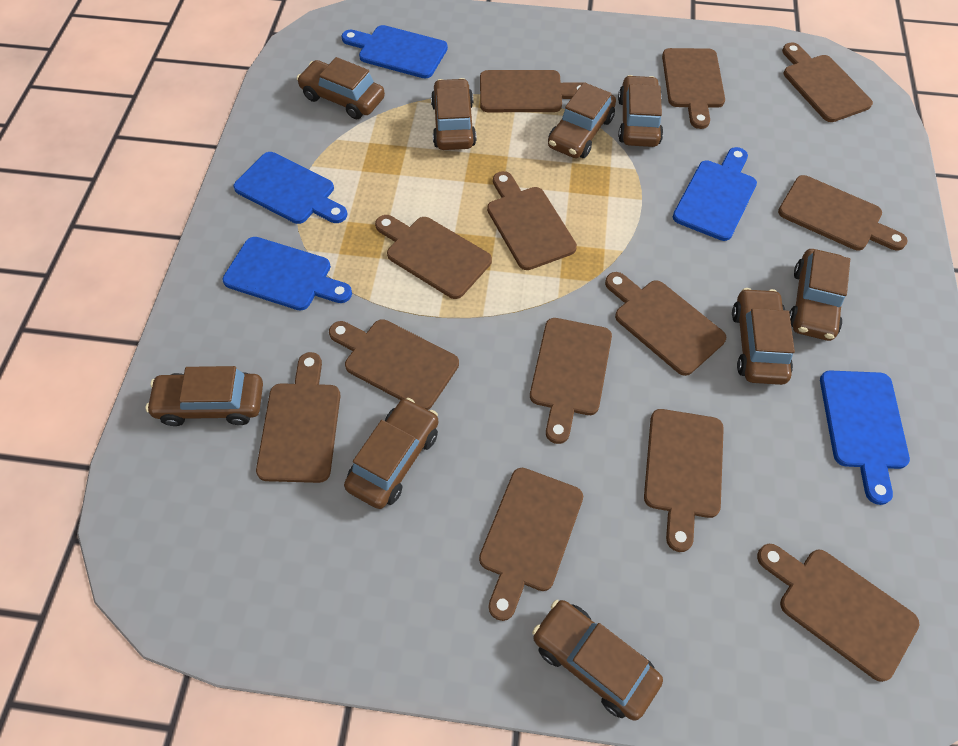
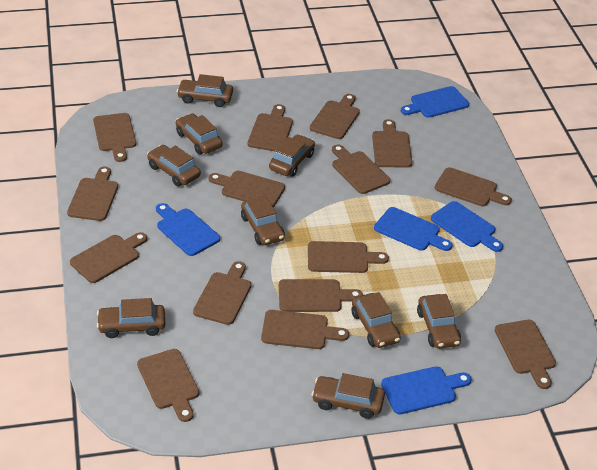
brown cutting board: [256,352,340,483] [329,319,459,410] [375,215,492,299] [479,468,583,621] [480,70,583,112] [487,171,577,270] [530,318,612,444] [605,272,726,376] [644,409,724,552] [662,48,725,129] [757,544,920,682] [778,175,908,250] [782,42,873,122] = 13 -> [67,167,118,221] [70,232,147,283] [93,113,136,162] [137,349,199,422] [193,261,251,325] [209,171,285,207] [248,104,293,151] [261,310,349,349] [279,279,363,312] [308,241,389,273] [310,94,360,139] [332,145,390,194] [372,119,412,168] [435,167,512,206] [495,320,556,389] = 15

